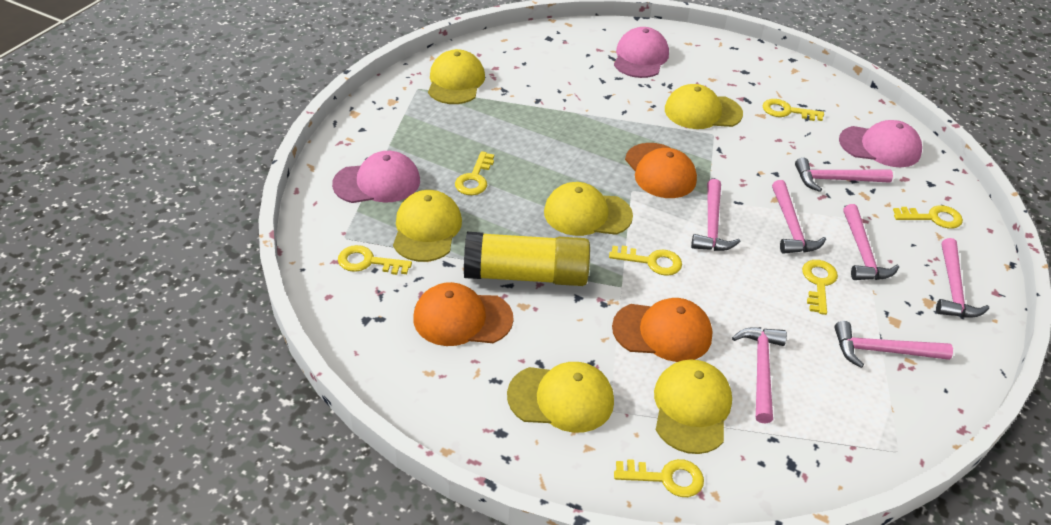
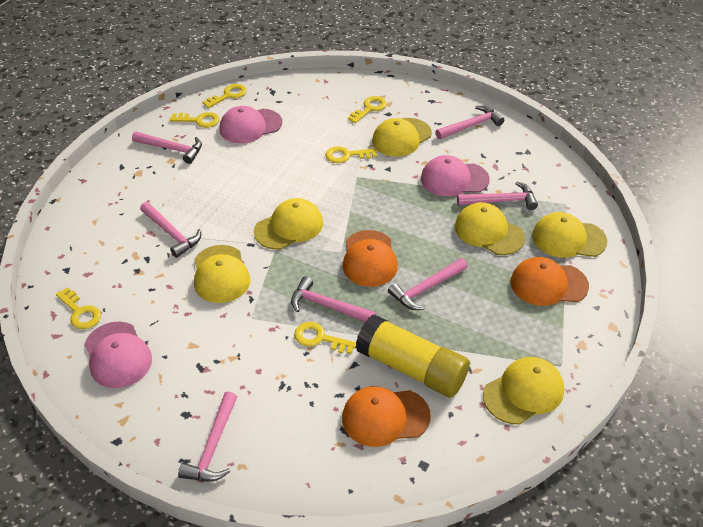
yellow key: [338,245,412,275] [455,151,494,195] [609,246,682,276] [614,459,704,497] [763,99,824,121] [802,260,838,315] [893,205,963,229] = 7 -> [56,287,101,329] [170,112,219,128] [203,84,247,108] [294,322,356,354] [326,146,377,163] [348,96,387,123] = 6

